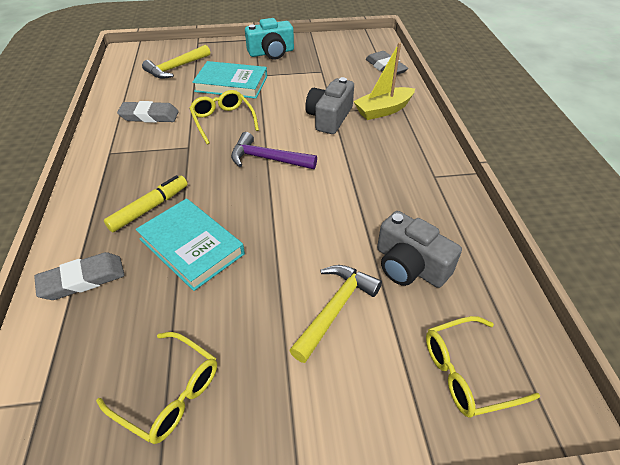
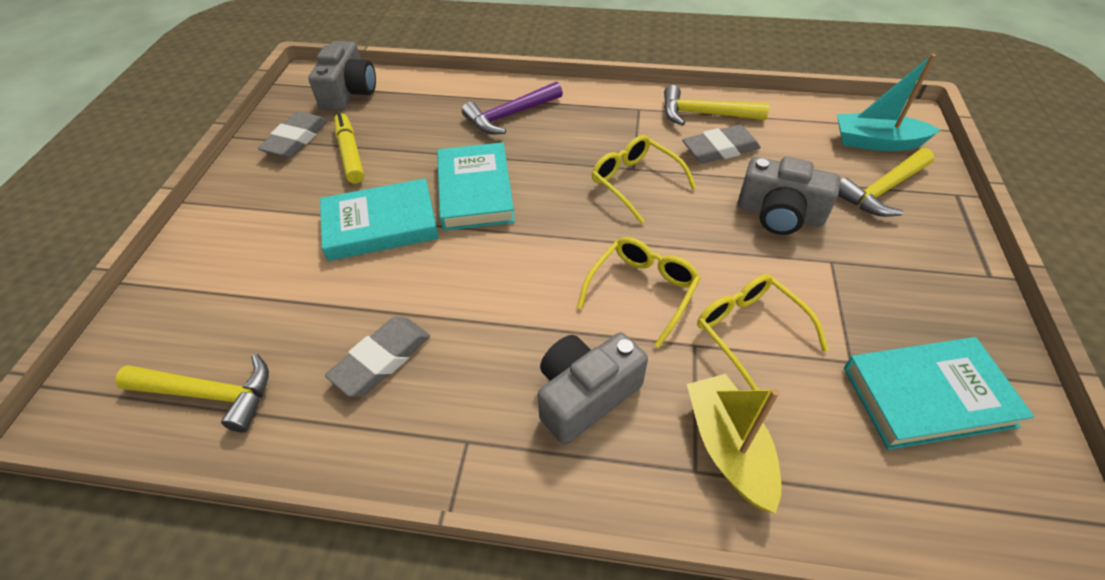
grey camera: [305,77,354,134] [377,211,462,288] = 2 -> [308,41,376,111] [538,332,648,445] [738,157,840,235] = 3
turquoise boat: none = 0 -> [837,54,941,151] = 1
turquoise book: [135,198,245,291] [192,61,267,99] = 2 -> [320,178,439,261] [437,142,515,231] [844,337,1034,450] = 3
turquoise camera: [245,18,294,60] = 1 -> none = 0
yellow hammer: [142,45,210,79] [289,265,382,363] = 2 -> [115,354,269,432] [664,85,769,126] [838,148,935,217] = 3

